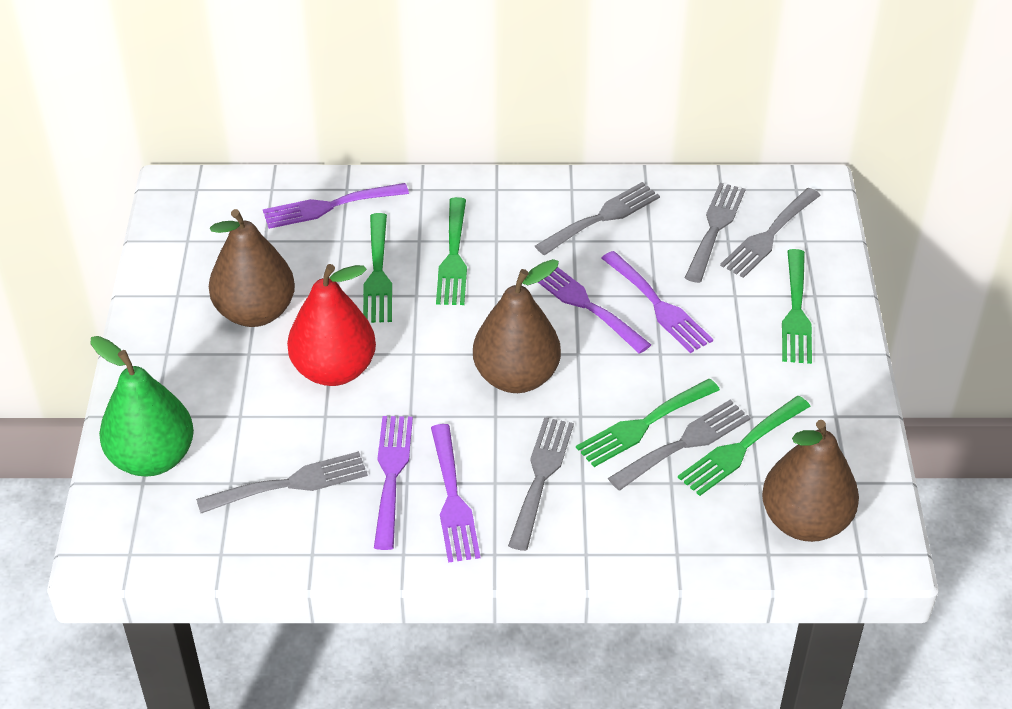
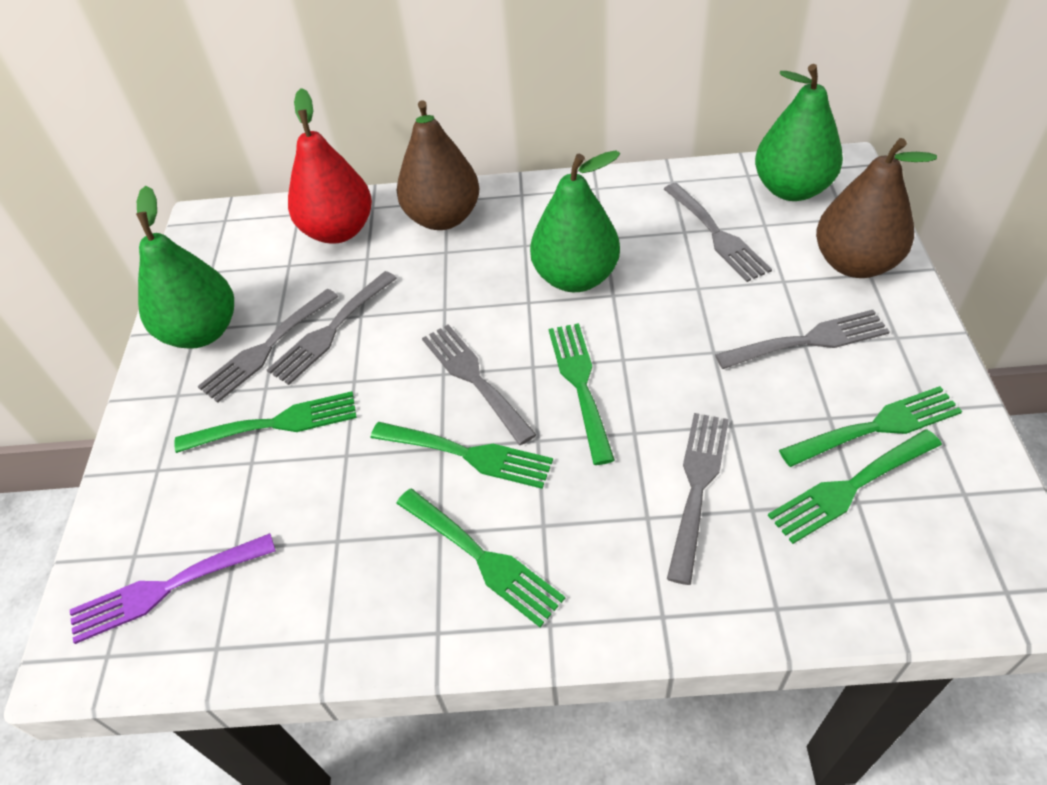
brown pear: [209,209,295,327] [473,259,561,393] [762,420,859,542] = 3 -> [397,100,480,230] [816,138,937,278] = 2
green fork: [363,213,392,323] [436,197,467,305] [576,379,720,467] [678,396,811,496] [782,249,812,364] = 5 -> [174,391,357,453] [371,422,553,489] [396,489,565,627] [549,323,615,465] [768,429,942,544] [779,386,962,467] = 6
green pear: [91,336,194,476] = 1 -> [136,186,234,349] [530,150,621,292] [755,64,843,201] = 3
purple fork: [263,183,409,229] [374,416,413,550] [431,424,480,563] [538,267,651,354] [601,251,713,353] = 5 -> [70,533,276,644] = 1

